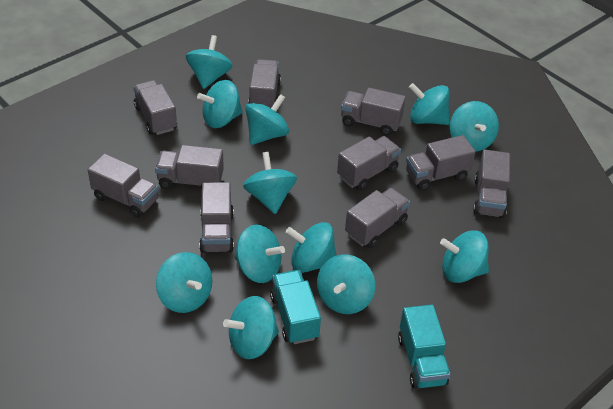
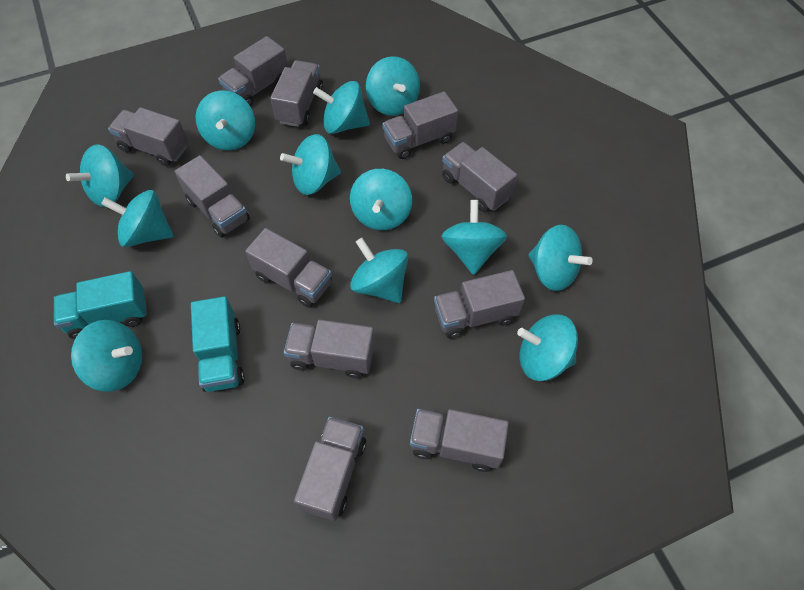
grey truck: [88,153,159,217] [133,80,177,135] [155,145,224,189] [199,182,234,253] [248,59,281,108] [337,136,401,190] [341,88,406,135] [345,188,410,248] [406,135,476,190] [473,149,510,218] = 10 -> [108,107,188,166] [174,155,250,237] [218,36,288,106] [245,228,332,308] [270,60,323,127] [284,320,375,379] [294,417,366,521] [383,91,458,159] [410,409,509,472] [434,270,525,339] [442,142,517,212] = 11

